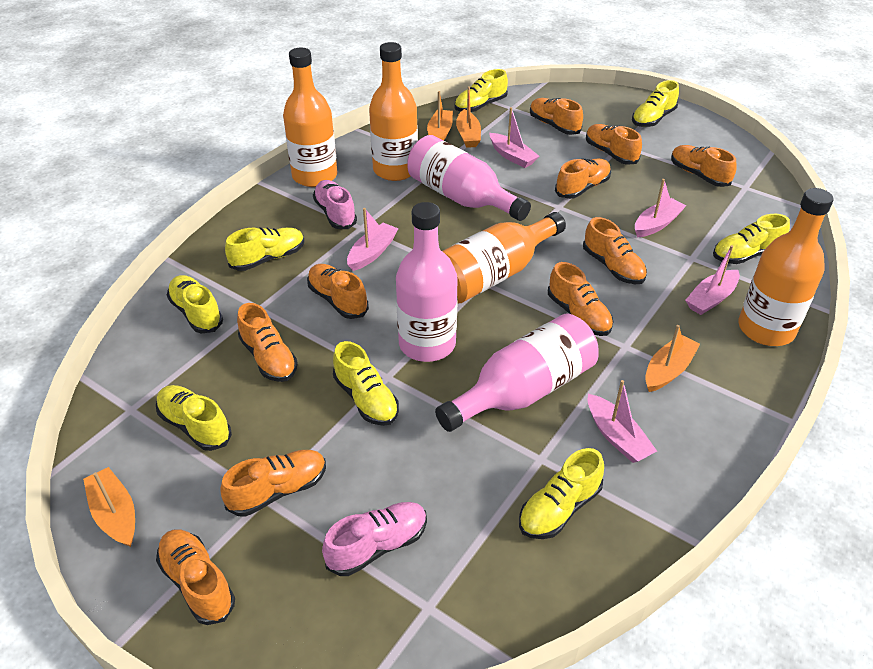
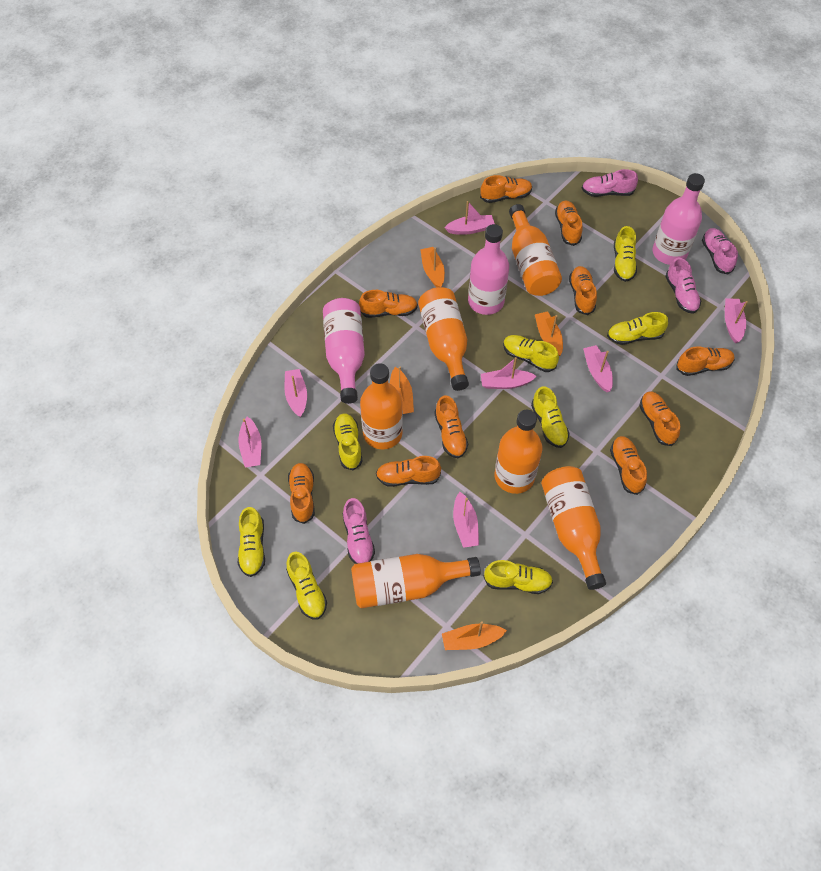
orange bottle: [283,48,337,187] [369,42,418,181] [442,212,566,303] [738,188,834,346] = 4 -> [351,554,481,608] [360,363,403,449] [418,287,469,391] [495,410,543,494] [509,204,562,296] [541,466,606,590] = 6
pink boat: [347,208,399,271] [490,107,539,168] [588,380,657,463] [635,179,686,237] [685,245,740,315] = 5 -> [238,417,262,467] [285,369,307,417] [444,201,495,235] [453,492,479,548] [481,357,537,389] [583,345,613,392] [725,298,747,343] = 7
pink shoe: [313,180,357,229] [322,502,427,576] = 2 -> [343,498,375,564] [582,169,638,197] [665,258,701,314] [702,228,738,274] = 4

